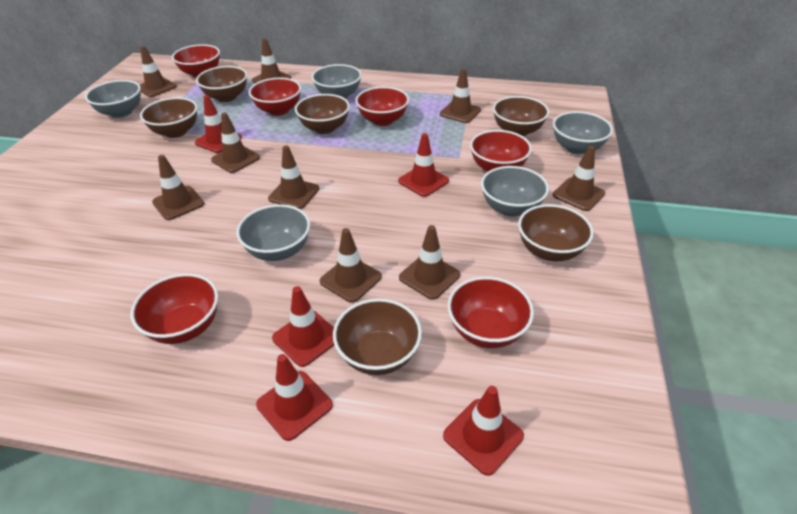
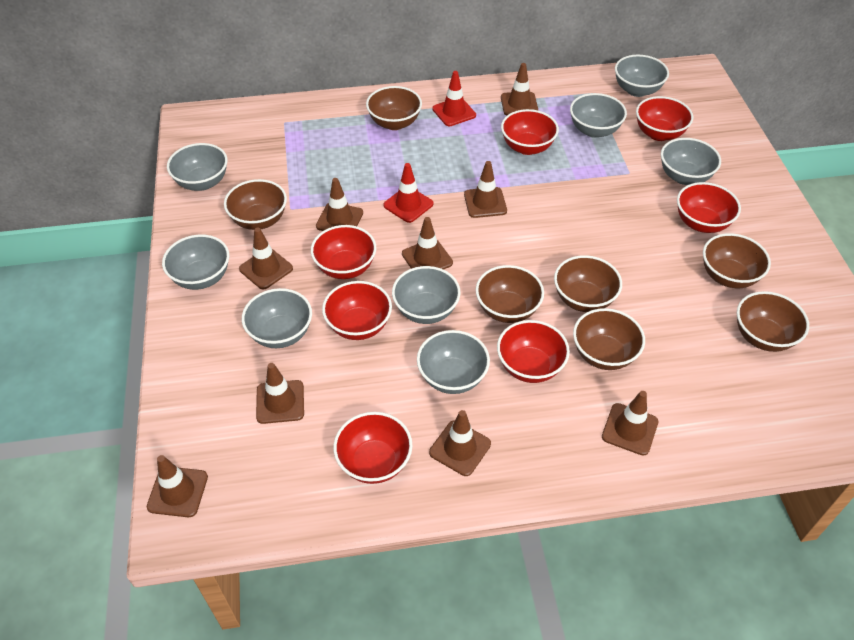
brown bowl: [140,97,197,138] [196,66,247,102] [295,94,350,134] [333,298,422,375] [493,96,549,136] [518,204,594,261] = 6 -> [224,179,287,230] [366,86,422,130] [476,265,544,323] [554,255,622,312] [573,308,645,370] [703,233,771,288] [737,291,809,352] = 7
grey bowl: [85,80,141,118] [237,204,310,261] [312,64,362,99] [481,166,549,217] [553,111,613,155] = 5 -> [162,235,229,290] [167,143,228,191] [242,288,312,348] [392,266,461,324] [417,330,490,394] [570,93,627,138] [615,55,669,97] [661,138,721,185] = 8
red bowl: [131,273,218,344] [172,44,220,78] [249,78,301,116] [355,87,409,126] [447,277,534,348] [470,130,532,172] = 6 -> [311,225,376,279] [322,281,392,340] [333,412,412,484] [497,320,570,383] [501,109,559,155] [636,96,693,141] [677,182,741,233] = 7
red traffic cone: [195,95,242,153] [256,354,333,441] [272,286,334,367] [398,133,449,197] [443,386,524,476] = 5 -> [383,163,434,223] [432,71,476,126] = 2

